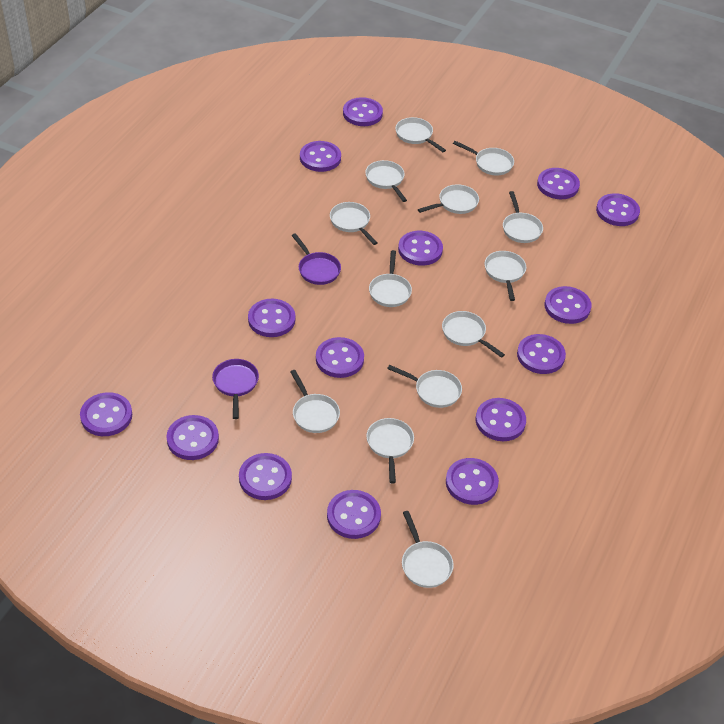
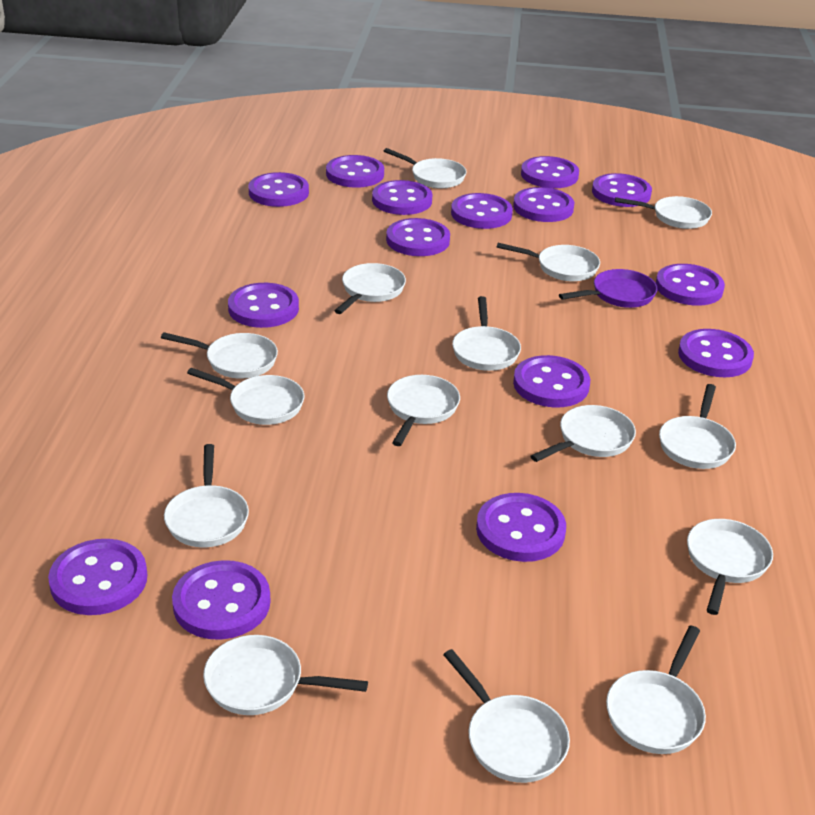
purple pan: [212,359,259,419] [292,233,341,285] = 2 -> [559,269,657,308] = 1
white pan: [290,370,340,433] [330,202,378,245] [365,160,407,202] [366,418,414,483] [369,250,412,307] [387,365,462,408] [395,117,446,152] [402,511,454,588] [418,184,479,214] [442,311,505,358] [453,141,514,176] [485,251,526,301] [503,191,543,243] = 13 -> [161,332,278,378] [164,444,249,547] [187,368,304,425] [203,635,368,715] [335,263,406,314] [384,148,466,188] [387,375,460,446] [443,649,570,783] [452,296,521,371] [497,243,600,281] [530,405,636,462] [606,626,706,754] [615,196,712,229] [659,384,736,469] [687,519,773,615] = 15

